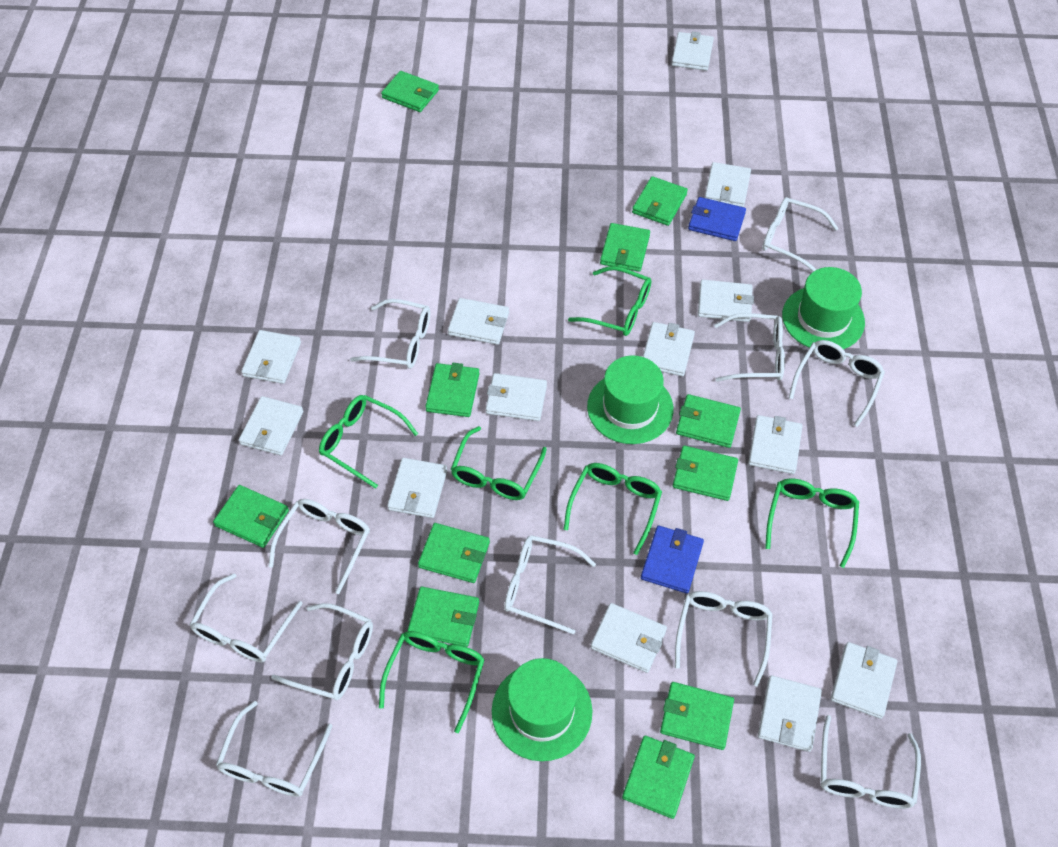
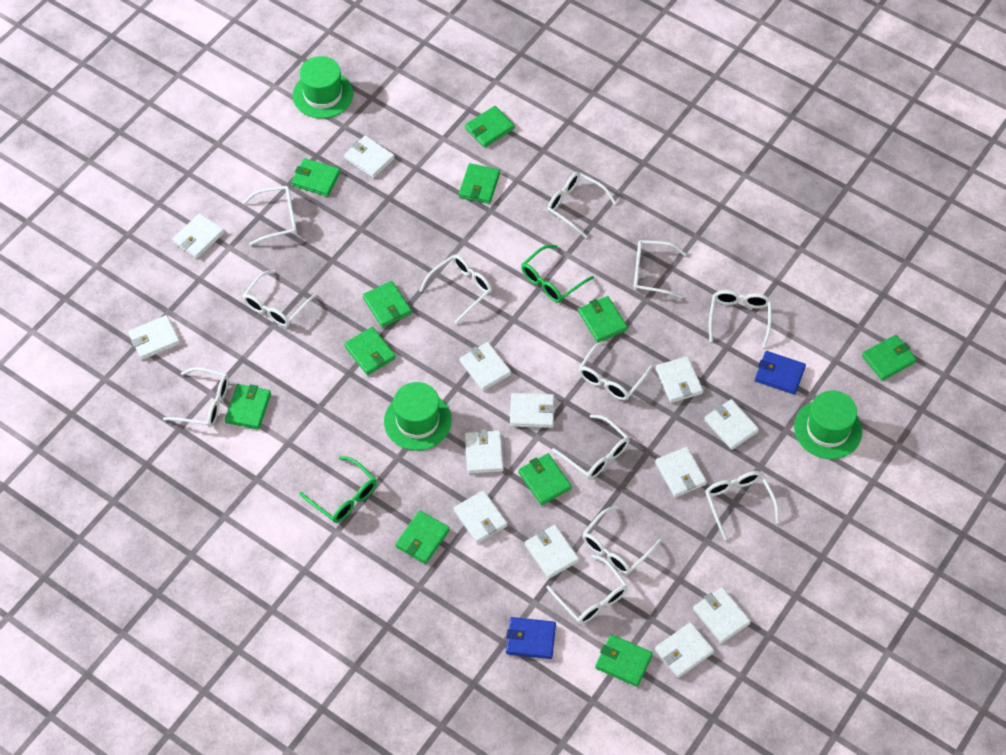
green glasses: [319,395,418,489] [379,631,484,733] [451,426,547,500] [564,463,662,555] [568,266,651,336] [765,478,859,568] = 6 -> [299,456,377,523] [521,245,594,303] = 2
white glasses: [190,574,303,663] [216,701,332,797] [269,499,370,594] [271,603,373,700] [350,299,430,369] [504,535,596,635] [675,591,773,686] [714,313,785,382] [762,197,839,272] [789,340,885,427] [821,715,921,809] = 11 -> [163,367,229,427] [242,186,297,245] [243,270,317,327] [419,255,492,324] [546,554,628,624] [547,172,616,238] [552,415,629,479] [579,341,653,400] [582,506,661,575] [633,240,686,299] [705,471,779,540] [709,290,772,348] = 12

